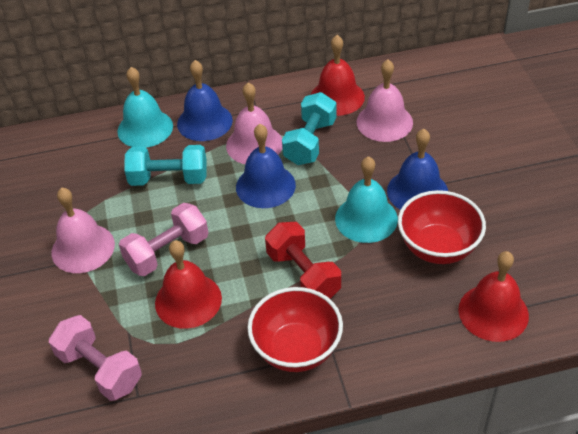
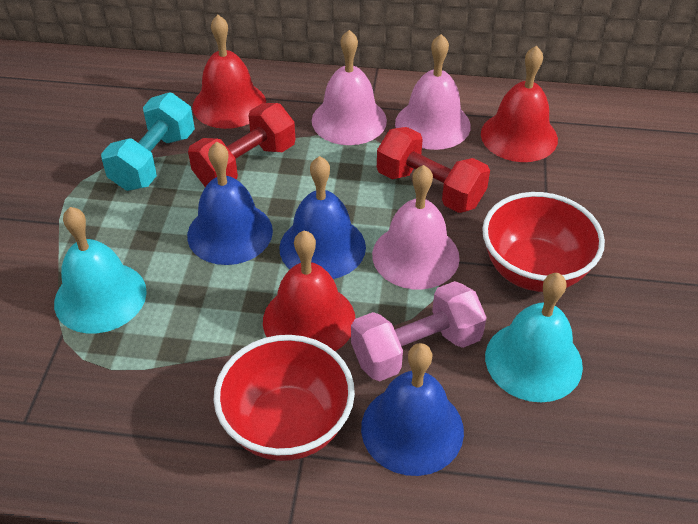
pink dumbbell: [49,315,142,401] [119,203,208,276] = 2 -> [351,281,487,381] = 1
red dumbbell: [265,222,341,299] = 1 -> [188,103,295,187] [377,127,490,213] = 2
turquoise dumbbell: [124,145,207,186] [282,92,336,165] = 2 -> [101,92,195,191] = 1

